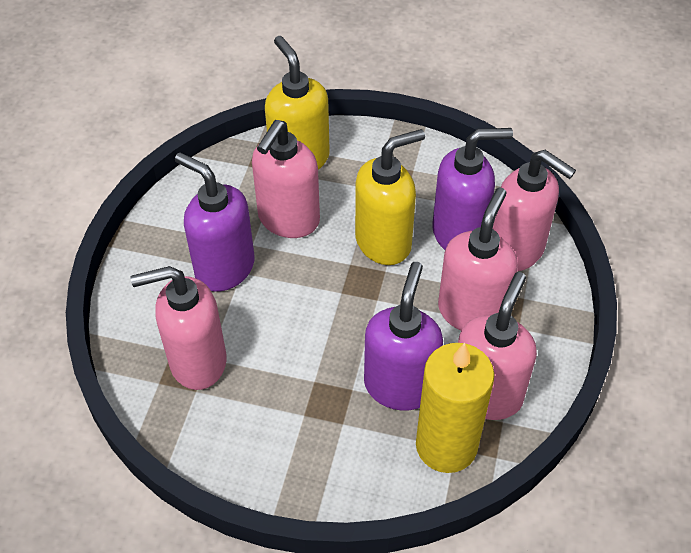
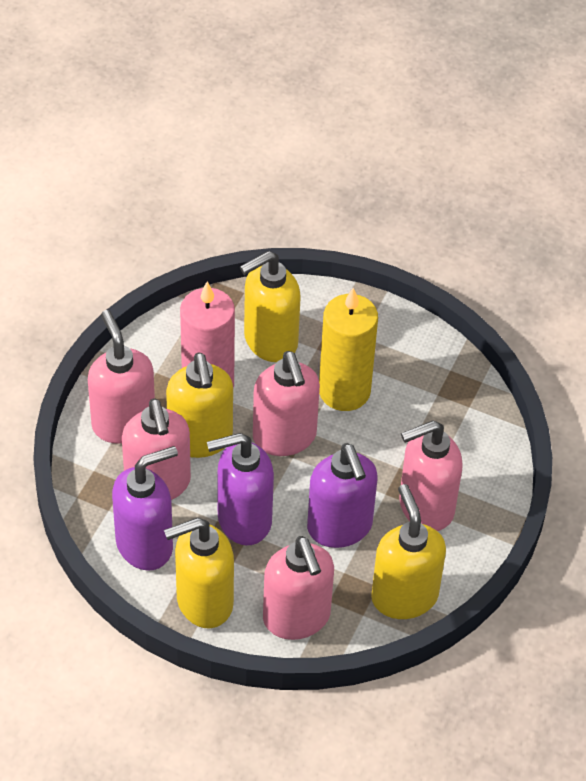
pink candle: none = 0 -> [180,281,235,388] = 1
yellow soap dispenser: [265,36,330,169] [355,129,425,265] = 2 -> [164,518,234,629] [166,353,233,458] [240,251,301,362] [371,484,446,619] = 4

